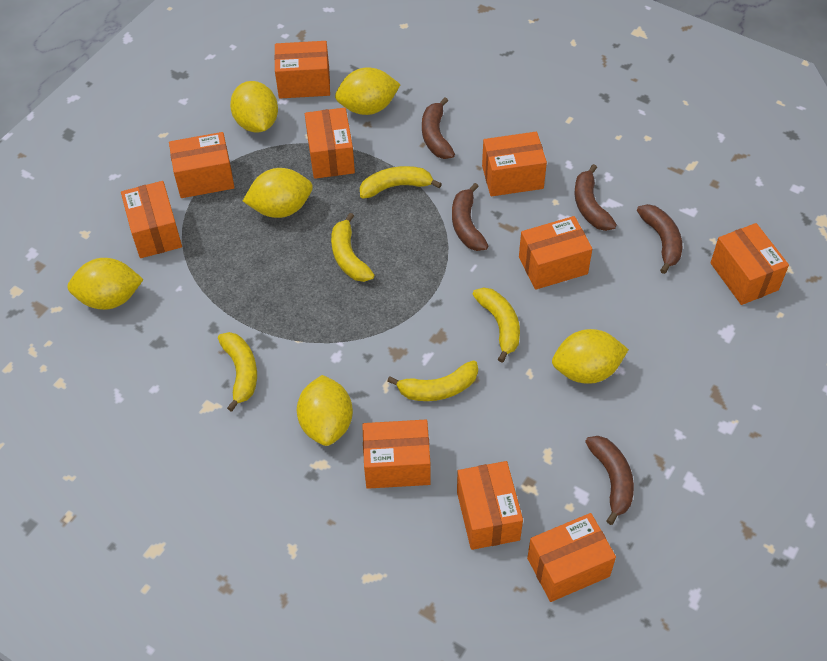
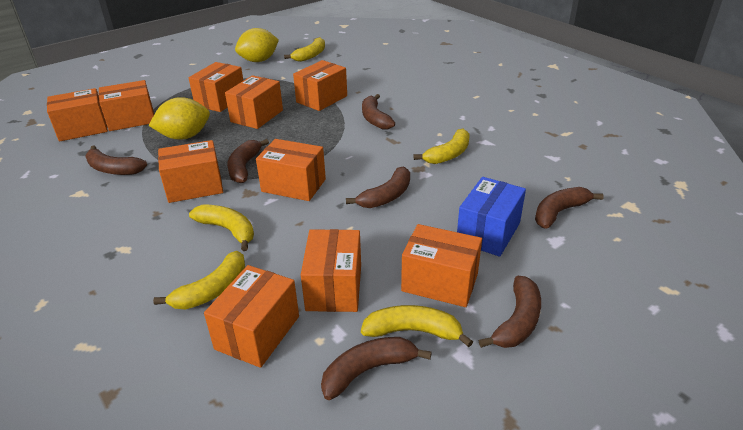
blue box: none = 0 -> [457,177,526,257] = 1
brown banana: [422,98,455,159] [452,183,488,251] [574,164,617,231] [585,436,634,525] [637,204,682,274] = 5 -> [85,146,147,175] [227,139,269,183] [321,337,432,400] [346,166,410,208] [362,94,395,130] [479,276,541,348] [535,187,604,229] = 7
yellow lemon: [67,258,144,310] [230,81,278,132] [243,168,313,218] [297,375,353,446] [335,67,401,115] [552,329,629,384] = 6 -> [148,97,210,140] [235,28,279,62] = 2

